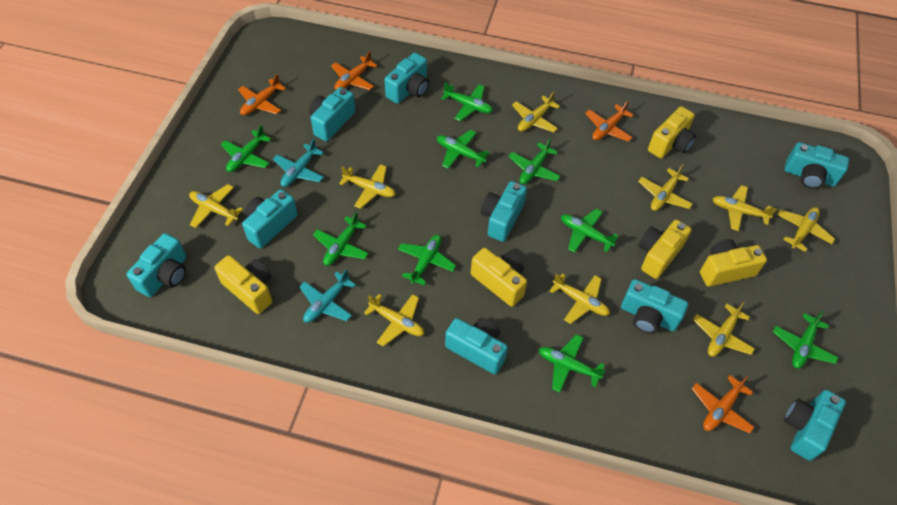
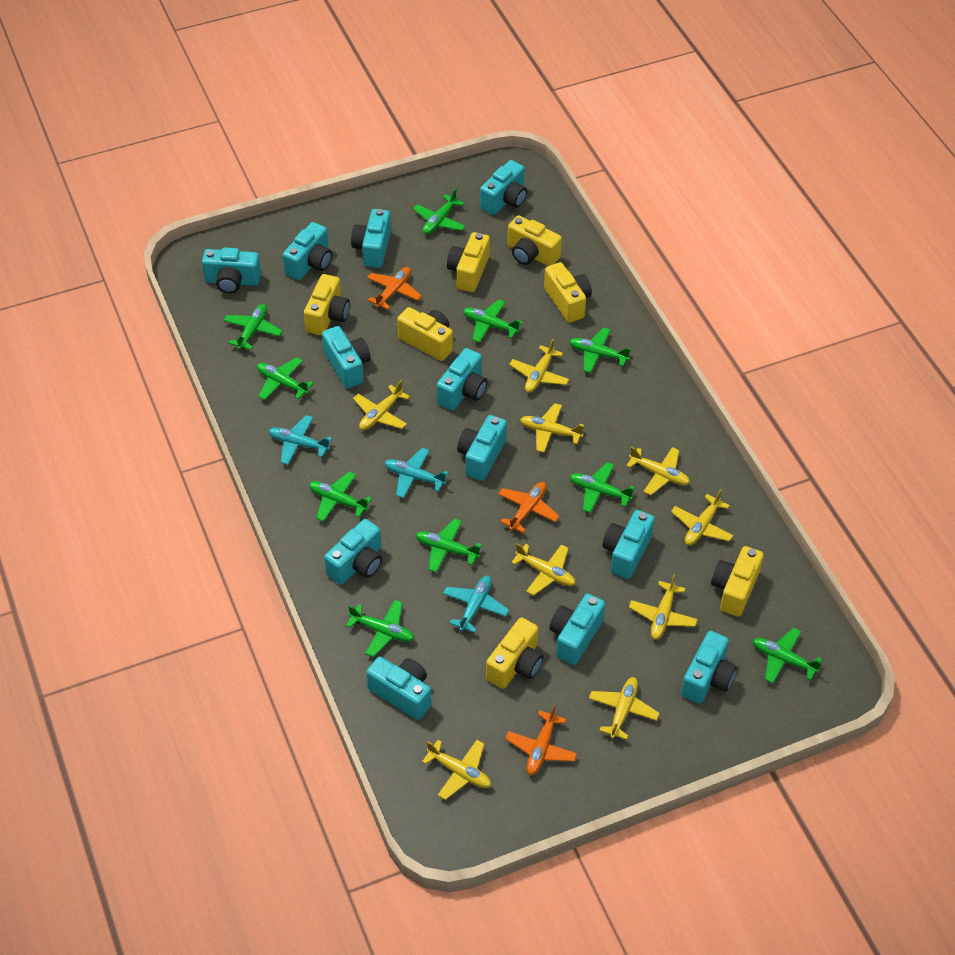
green plane: [221,125,271,172] [313,212,369,266] [398,234,456,285] [437,130,490,169] [441,82,493,121] [508,138,561,184] [539,334,606,392] [561,209,618,253] [773,311,838,369] = 9 -> [223,304,282,350] [257,357,314,400] [309,471,372,522] [346,600,414,657] [413,188,466,235] [415,518,482,573] [463,299,522,342] [569,327,631,373] [570,462,635,513] [753,627,822,684] = 10
orange plane: [238,74,286,115] [331,51,378,90] [585,100,634,142] [692,375,754,433] = 4 -> [367,267,422,310] [498,482,559,533] [505,705,577,775] = 3
turquoise camera: [127,233,187,297] [242,189,298,248] [309,87,355,141] [384,53,429,104] [445,318,508,374] [481,181,527,242] [621,279,688,334] [784,390,846,461] [785,142,849,189] = 9 -> [202,247,261,293] [283,222,332,280] [322,326,371,389] [324,519,382,585] [351,209,391,268] [366,657,431,720] [437,348,487,411] [457,415,507,481] [480,160,527,215] [550,594,605,665] [602,510,655,579] [681,631,737,704] = 12
turquoise plane: [273,138,324,187] [299,269,356,323] = 2 -> [269,415,332,465] [384,448,449,498] [443,576,509,633] = 3
yellow camera: [214,255,272,314] [471,248,527,307] [638,220,692,279] [648,106,696,159] [700,239,767,287] = 5 -> [304,274,350,336] [397,307,453,361] [447,232,490,292] [486,617,543,689] [507,215,562,266] [544,262,592,323] [711,546,764,617] = 7

